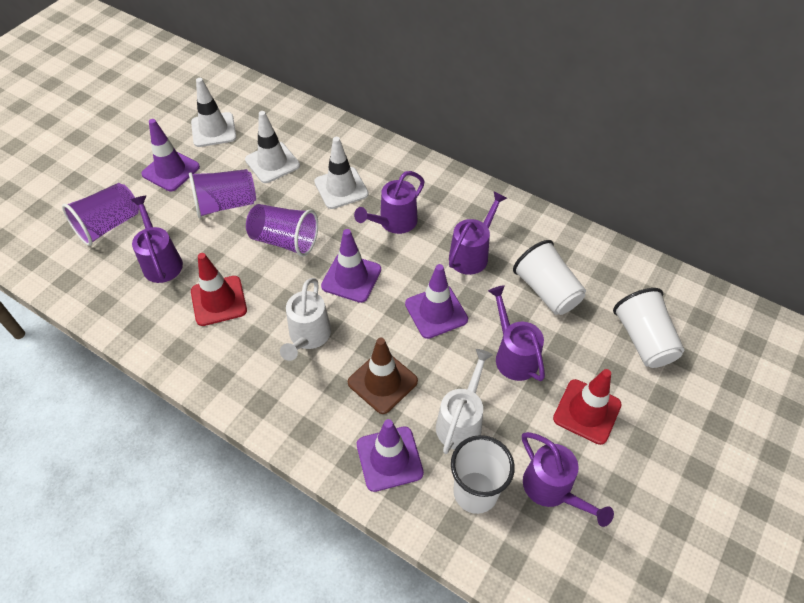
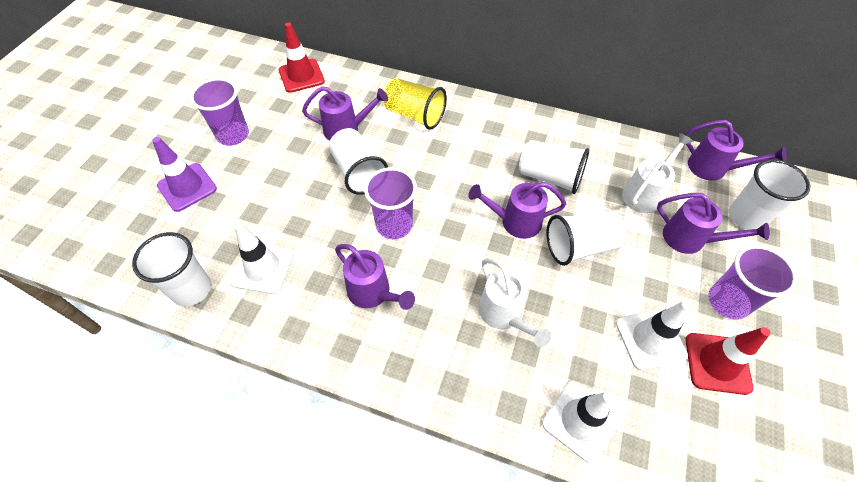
brown traffic cone: [348,338,418,414] = 1 -> none = 0
purple traffic cone: [141,119,200,191] [321,229,381,303] [357,419,424,492] [405,264,468,339] = 4 -> [152,137,217,212] = 1
white cup: [451,435,515,514] [513,240,586,315] [613,288,684,368] = 3 -> [132,232,211,307] [329,128,388,195] [519,140,589,194] [546,211,627,266] [729,159,810,230] = 5
yellow cup: none = 0 -> [383,78,447,130] = 1

